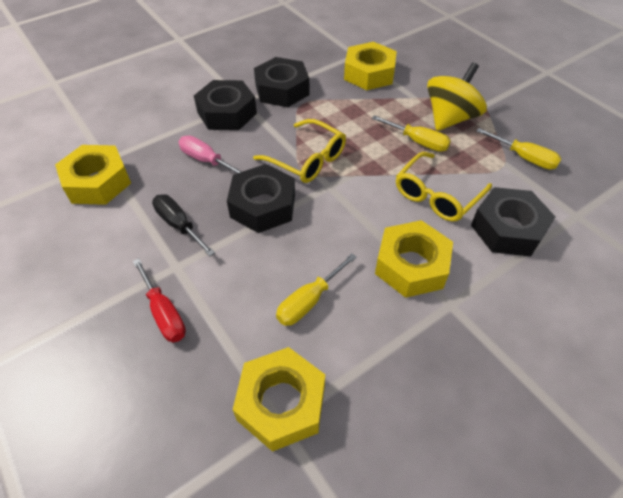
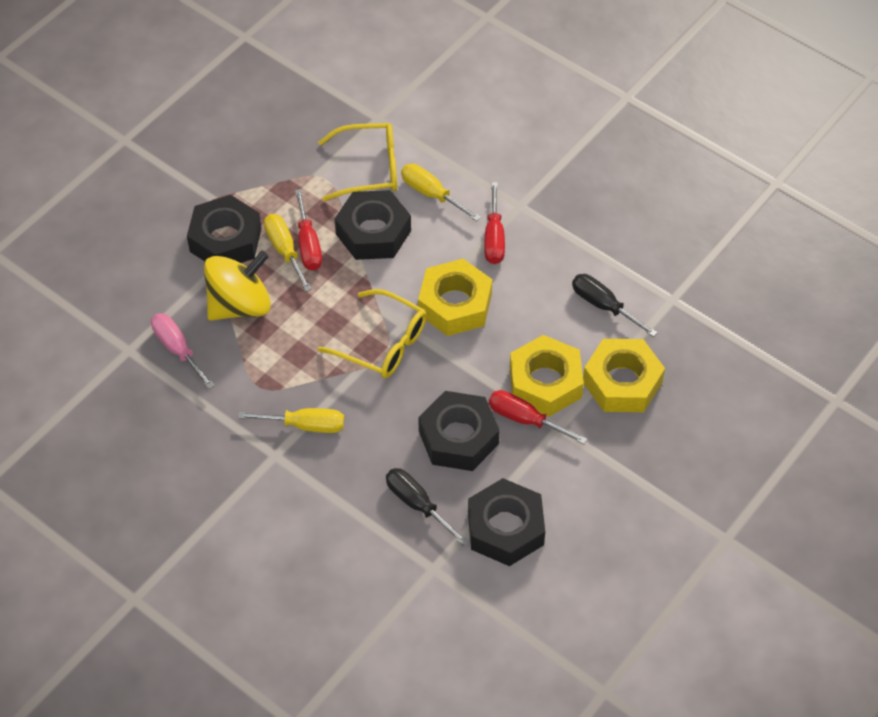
black screwdriver: [152,194,215,256] = 1 -> [386,468,468,545] [572,274,658,337] = 2
red screwdriver: [133,258,186,342] = 1 -> [295,189,322,271] [484,182,505,264] [489,390,587,444] = 3
yellow nut: [55,145,131,205] [233,347,325,452] [344,42,397,90] [375,220,453,298] = 4 -> [418,259,493,336] [509,335,584,417] [583,339,665,412] = 3

